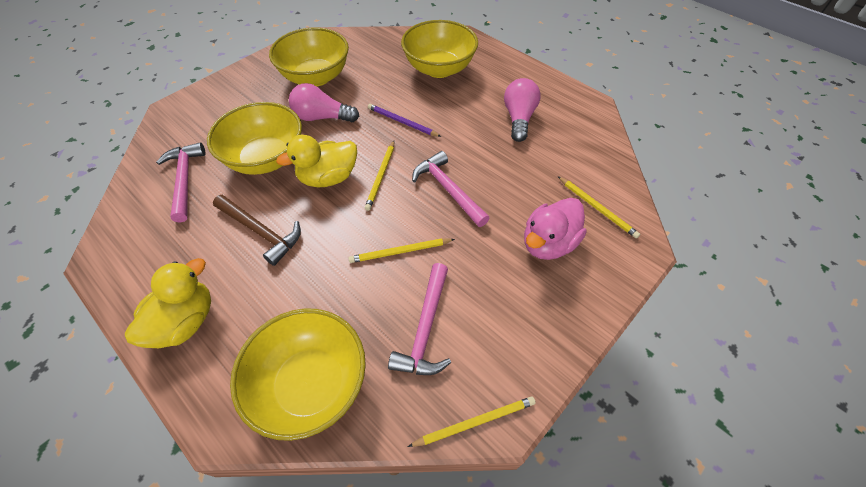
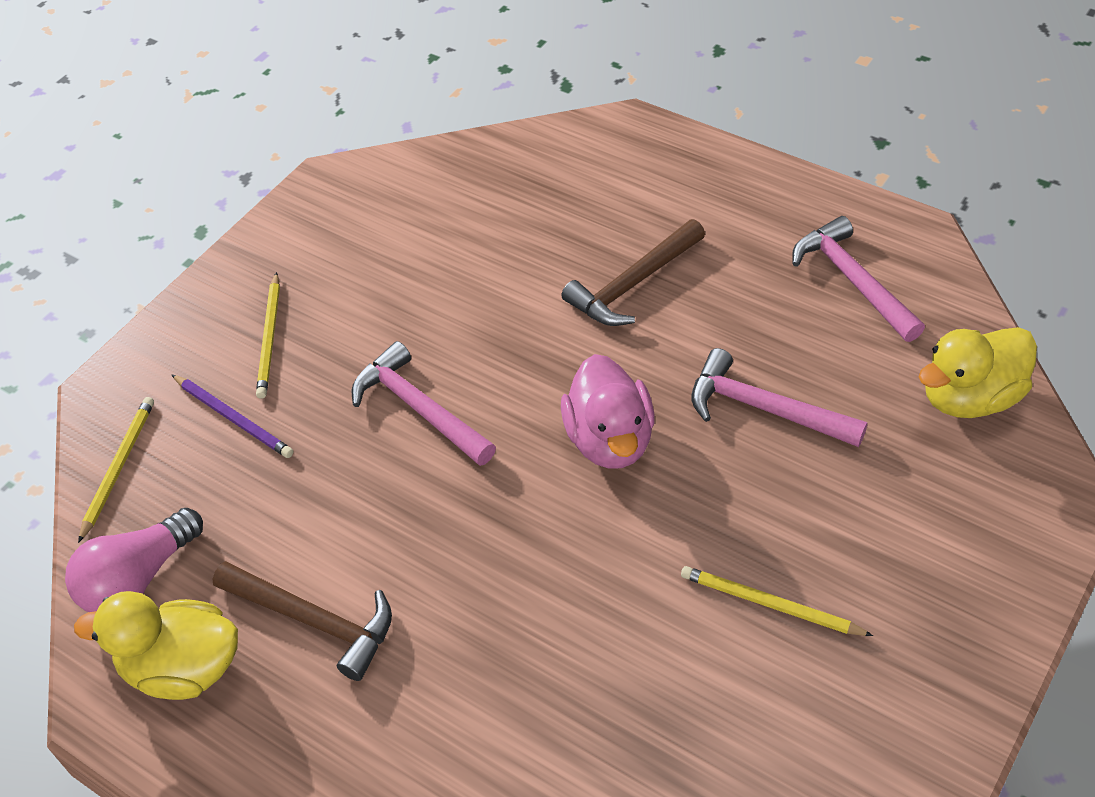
brown hammer: [213,195,301,266] = 1 -> [213,561,392,681] [562,219,705,326] = 2
pink light bulb: [289,83,359,122] [504,78,540,142] = 2 -> [65,508,203,612] = 1
yellow bowl: [207,102,302,175] [230,308,366,441] [269,28,349,86] [401,20,478,78] = 4 -> none = 0
yellow pencil: [349,238,455,263] [365,141,394,211] [408,396,536,447] [558,176,640,238] = 4 -> [78,397,154,543] [256,272,280,399] [681,566,873,636] = 3

